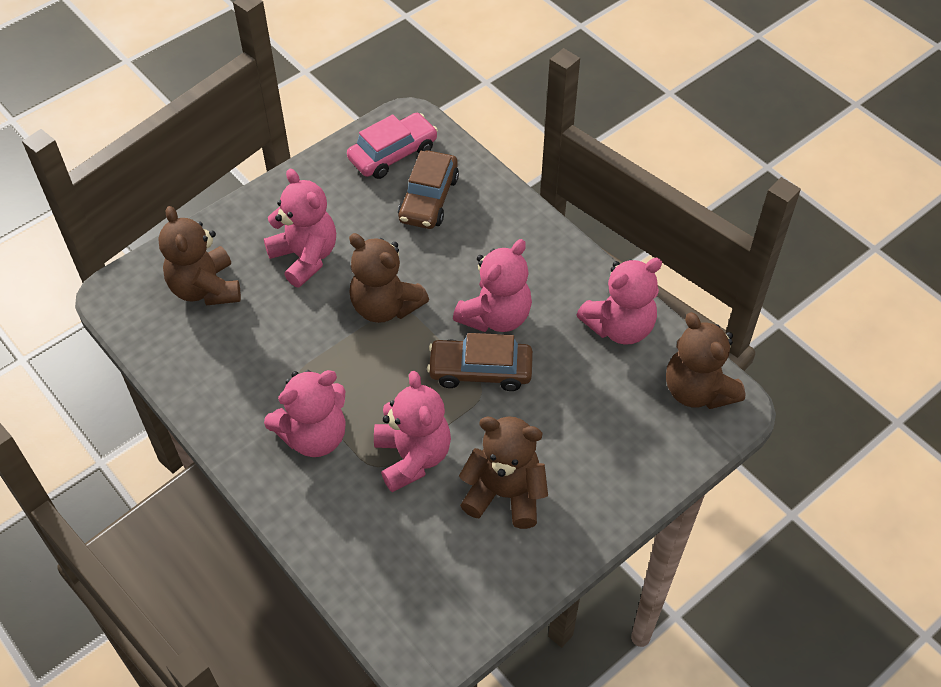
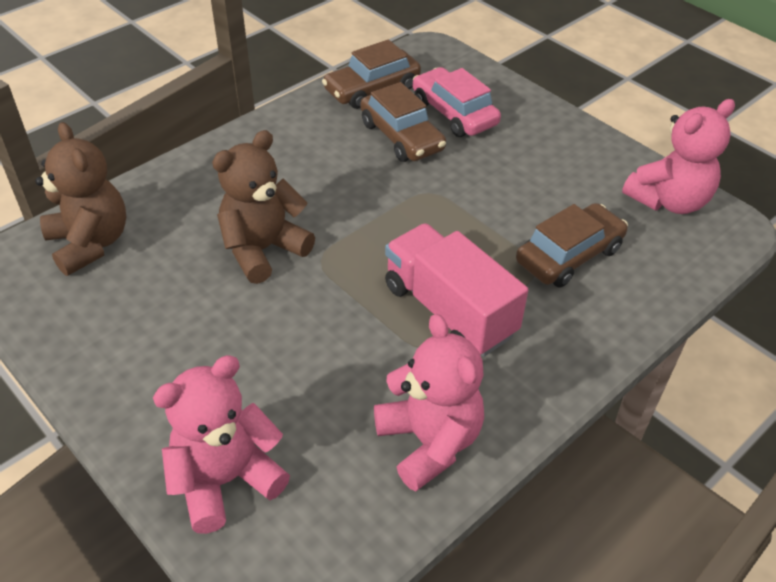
brown car: [398,150,459,229] [427,333,533,391] = 2 -> [322,39,421,109] [360,82,446,162] [516,203,628,288] = 3
brown teddy bear: [158,206,241,305] [349,233,429,323] [459,416,548,529] [666,312,745,409] = 4 -> [35,122,126,276] [212,130,315,284] = 2
pink teddy bear: [264,169,336,288] [264,370,346,457] [374,371,451,492] [453,239,532,332] [577,258,662,345] = 5 -> [153,355,290,534] [374,314,484,491] [622,99,735,214] = 3
pink truck: none = 0 -> [385,223,528,357] = 1

